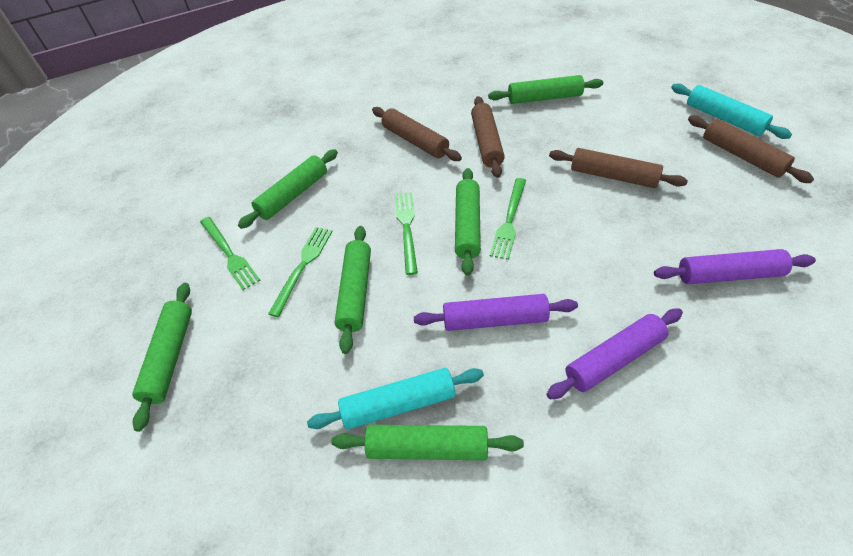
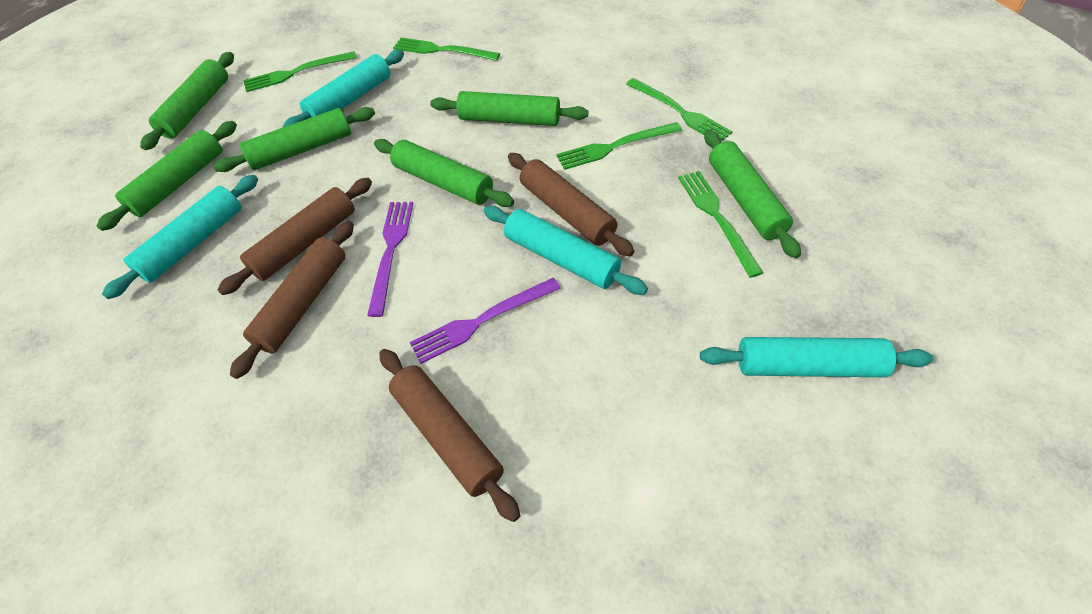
green fork: [200,217,260,290] [268,227,333,317] [395,192,418,275] [490,178,526,260] = 4 -> [243,51,357,92] [393,38,500,61] [556,122,682,170] [626,78,733,141] [678,171,763,278] = 5
purple fork: none = 0 -> [367,202,413,317] [410,278,561,364] = 2
purple rolling pin: [414,294,578,331] [547,308,683,399] [654,249,816,284] = 3 -> none = 0
turquoise rolling pin: [307,368,484,429] [671,83,792,139] = 2 -> [102,175,258,299] [283,50,404,127] [483,206,648,295] [700,337,933,377] = 4

